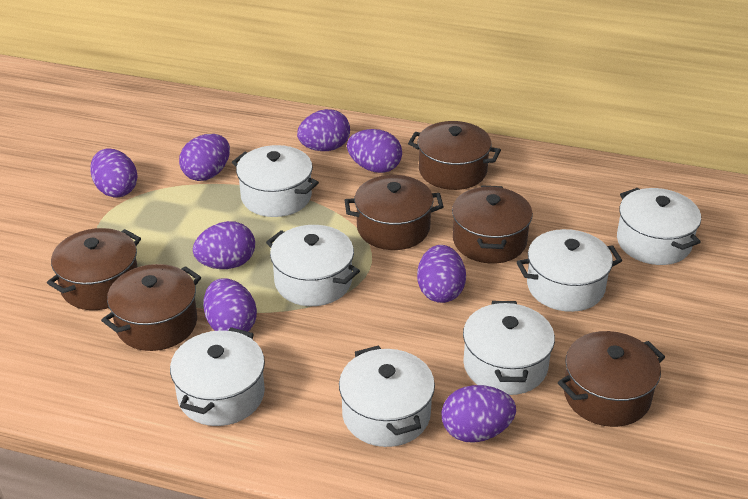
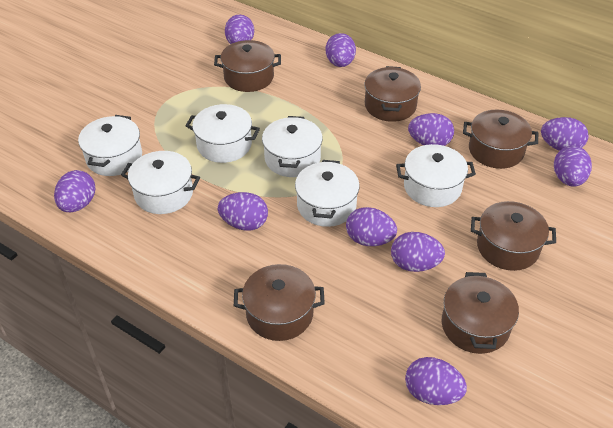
purple egg: [90,148,138,197] [179,134,230,181] [193,221,255,269] [204,278,257,332] [297,109,350,151] [347,129,402,173] [417,245,466,303] [442,385,516,443] = 8 -> [54,170,95,212] [218,192,268,231] [225,15,254,44] [326,33,356,67] [346,207,397,246] [391,232,445,272] [405,357,467,405] [408,113,454,146] [541,117,588,151] [554,146,592,187] = 10
white pot: [170,327,265,426] [232,145,319,217] [266,225,360,306] [339,345,435,447] [463,301,555,395] [517,229,622,312] [617,188,701,265] = 7 -> [78,115,142,176] [121,151,200,214] [185,104,260,163] [262,116,323,177] [295,160,360,227] [396,144,476,207] = 6

